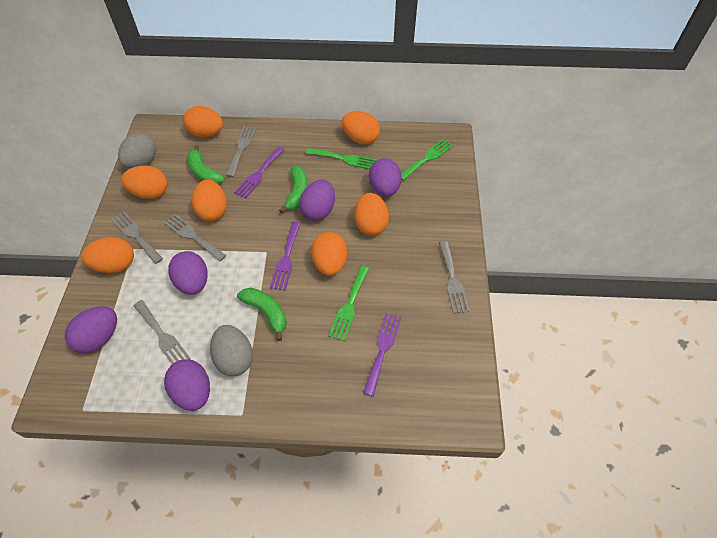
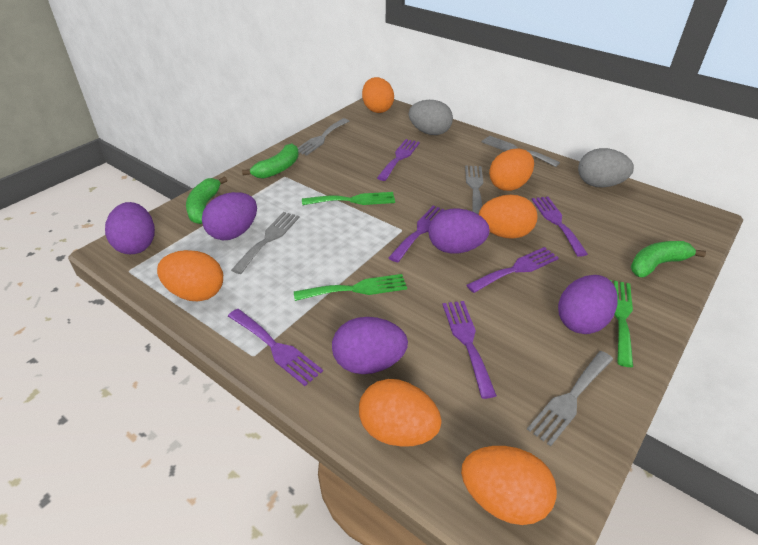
orange egg: [81,237,134,273] [121,165,168,199] [183,106,223,137] [192,180,227,221] [311,232,347,276] [342,111,380,144] [354,193,389,236] = 7 -> [157,250,223,301] [359,379,442,447] [362,77,394,113] [461,446,557,525] [479,195,537,239] [489,149,534,191] = 6
purple fork: [234,146,285,198] [270,222,301,291] [363,313,402,397] = 3 -> [228,309,323,386] [377,139,420,181] [388,206,444,262] [443,301,497,399] [467,247,559,293] [532,196,588,257] = 6

